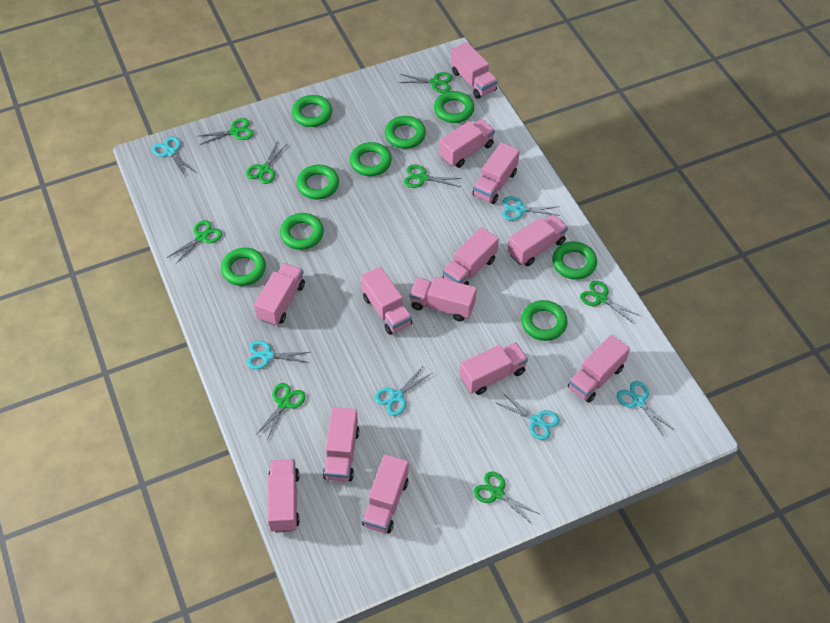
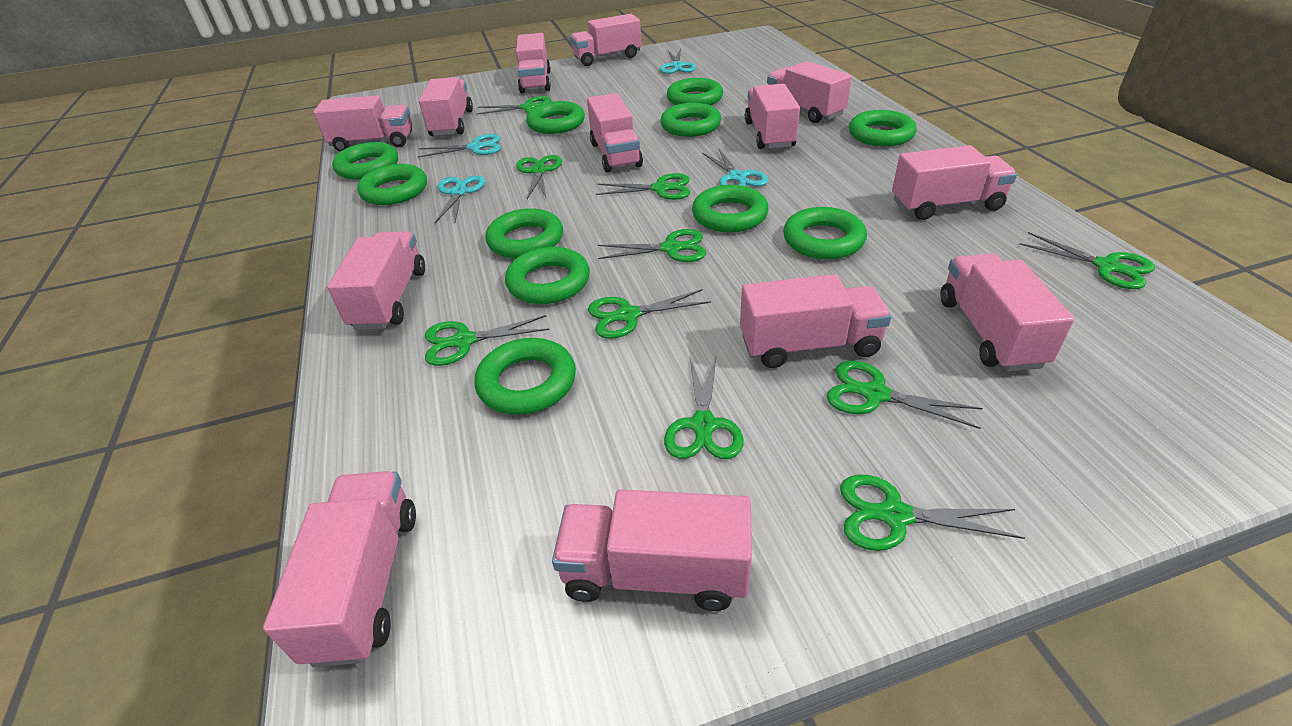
green ring: [221,248,266,286] [280,213,324,250] [292,95,332,127] [297,165,339,199] [350,142,392,176] [385,116,426,149] [434,91,474,123] [521,300,568,341] [552,242,597,280] = 9 -> [332,142,398,180] [357,164,427,205] [474,338,576,415] [485,208,563,259] [505,247,590,304] [526,101,585,134] [660,103,721,137] [667,78,723,105] [692,185,769,232] [783,207,867,259] [849,110,917,147] = 11
green scissors: [167,220,222,265] [199,118,254,145] [246,141,287,184] [255,383,306,441] [398,72,452,93] [404,165,462,188] [473,472,539,524] [580,281,640,324] = 8 -> [425,315,550,366] [476,96,551,115] [516,155,562,199] [588,289,711,339] [596,173,690,200] [598,229,706,262] [664,355,744,459] [827,361,983,429] [840,474,1025,551] [1019,232,1155,289] = 10
turquoise scissors: [152,137,195,176] [247,341,310,369] [374,365,432,416] [495,392,560,440] [502,196,560,221] [617,381,674,436] = 6 -> [418,134,501,158] [435,176,485,223] [660,49,696,74] [702,148,769,187] = 4

